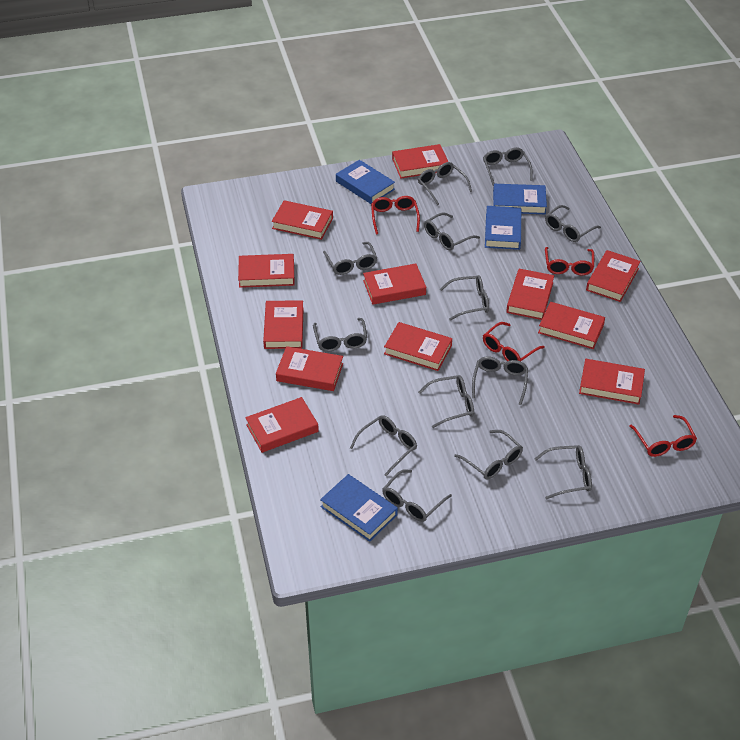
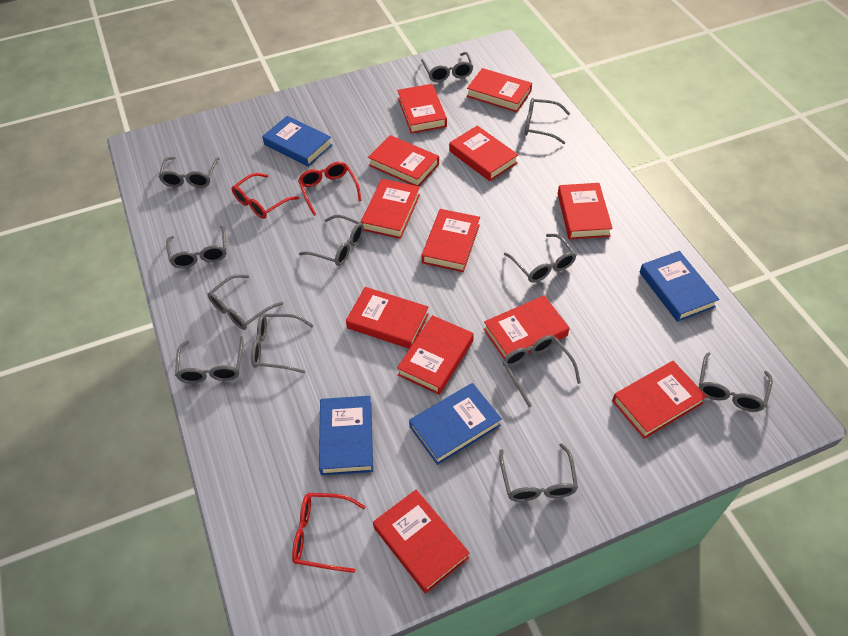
grey glasses: [313,318,367,351] [323,242,377,275] [350,415,417,476] [382,469,452,522] [418,162,472,205] [418,375,474,428] [424,213,480,251] [440,275,489,321] [454,430,523,479] [472,356,528,405] [483,147,533,186] [534,445,592,499] [545,205,601,242] = 13 -> [159,157,220,188] [166,226,227,268] [175,336,244,383] [208,274,283,330] [251,314,314,373] [299,215,364,266] [421,52,474,82] [499,443,578,502] [503,335,581,407] [504,234,576,283] [524,98,570,144] [699,352,773,412] = 12
red glasses: [371,196,420,235] [483,322,545,361] [545,247,594,275] [630,415,697,457] = 4 -> [232,173,299,219] [292,493,366,573] [298,162,362,216] = 3

